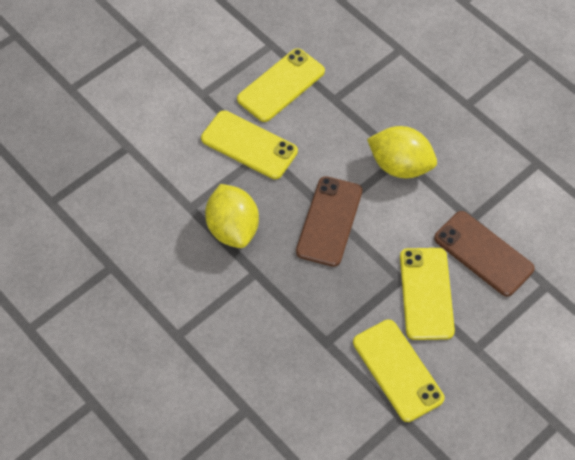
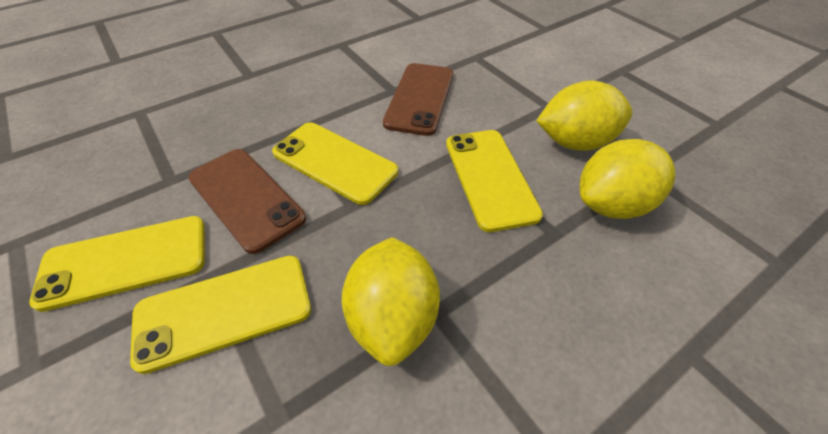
yellow lemon: [205,184,259,248] [367,126,437,178] = 2 -> [342,237,440,366] [536,81,633,151] [579,139,675,219] = 3

